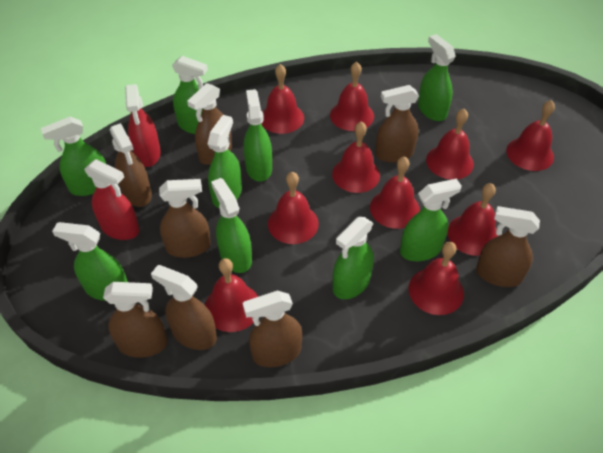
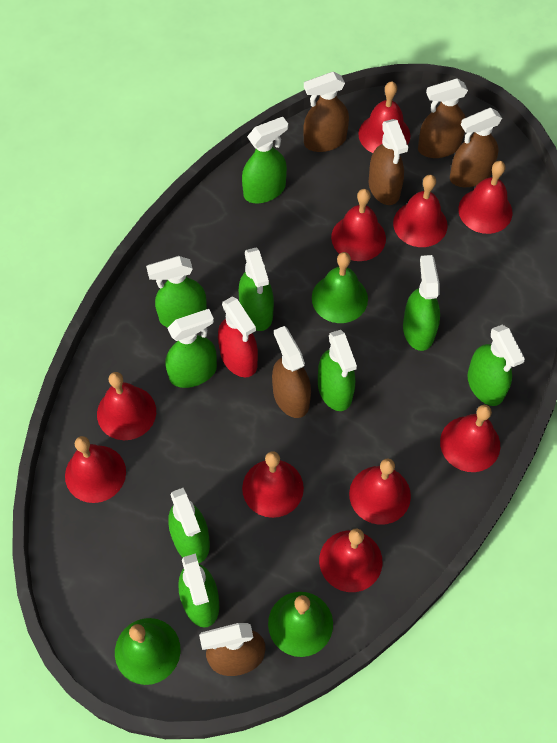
brown spray bottle: [103,282,167,358] [110,123,152,207] [151,265,217,350] [159,179,211,258] [187,83,232,165] [243,291,302,367] [375,85,419,162] [476,206,540,287] = 8 -> [199,623,265,676] [272,326,311,418] [303,72,349,152] [369,119,408,205] [418,79,468,158] [450,108,502,187] = 6
green bell: none = 0 -> [115,618,181,685] [268,592,333,657] [312,252,368,323] = 3
red spray bottle: [84,159,140,240] [125,84,161,167] = 2 -> [218,296,258,377] = 1

